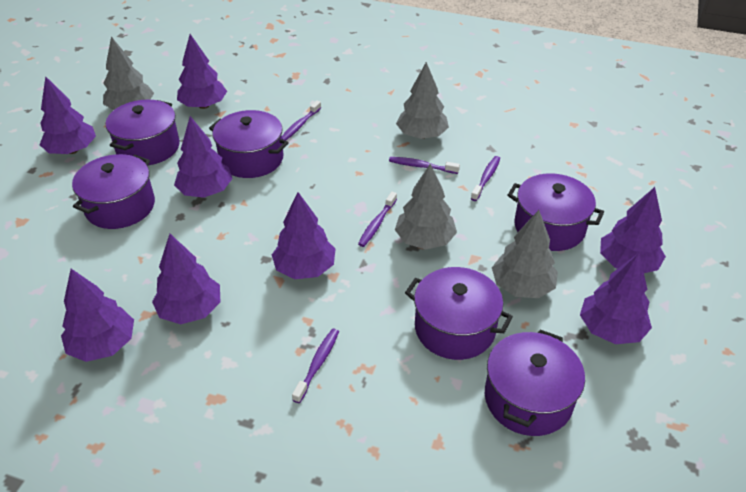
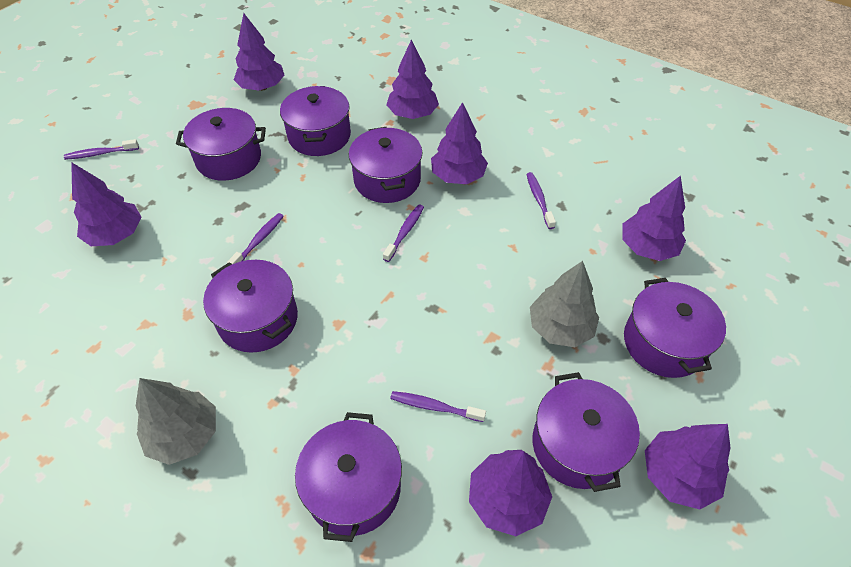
grey tree: [103,36,154,110] [395,164,457,250] [396,62,449,139] [492,210,558,298] = 4 -> [136,378,216,465] [530,261,599,347] = 2
purple pot: [72,154,155,229] [106,100,180,165] [209,110,289,178] [405,267,513,360] [485,329,585,436] [508,173,604,251] = 6 -> [176,108,266,181] [203,260,298,353] [280,86,351,156] [295,412,402,542] [349,127,422,203] [533,372,640,492] [624,278,726,378] = 7
purple tree: [40,76,96,154] [61,269,134,362] [152,234,220,324] [174,116,233,198] [177,34,227,109] [272,192,335,279] [580,253,652,344] [600,187,666,273] = 8 -> [71,162,141,246] [234,13,285,91] [386,40,439,119] [431,102,488,184] [469,450,552,536] [622,175,686,261] [645,424,730,510] = 7

